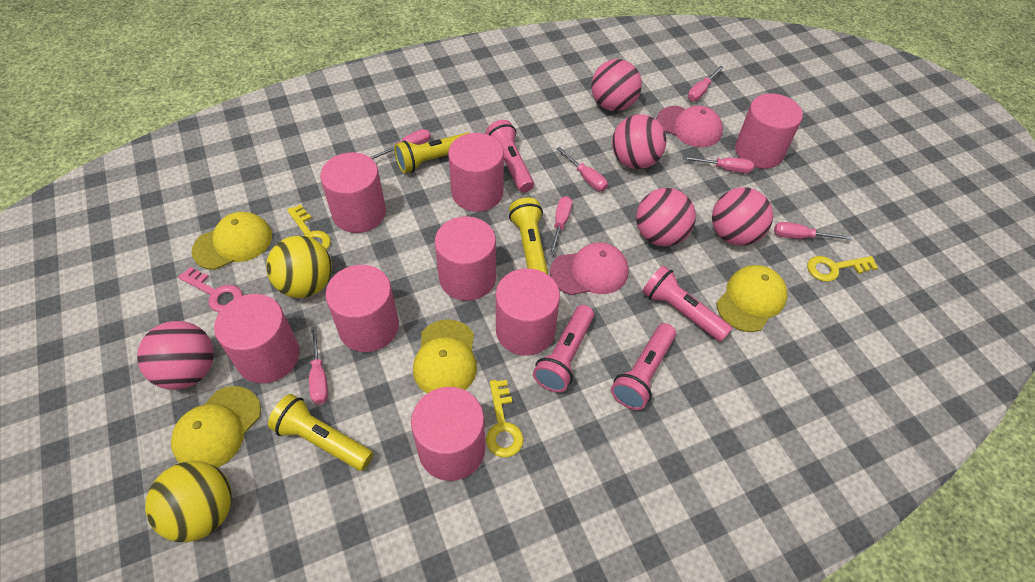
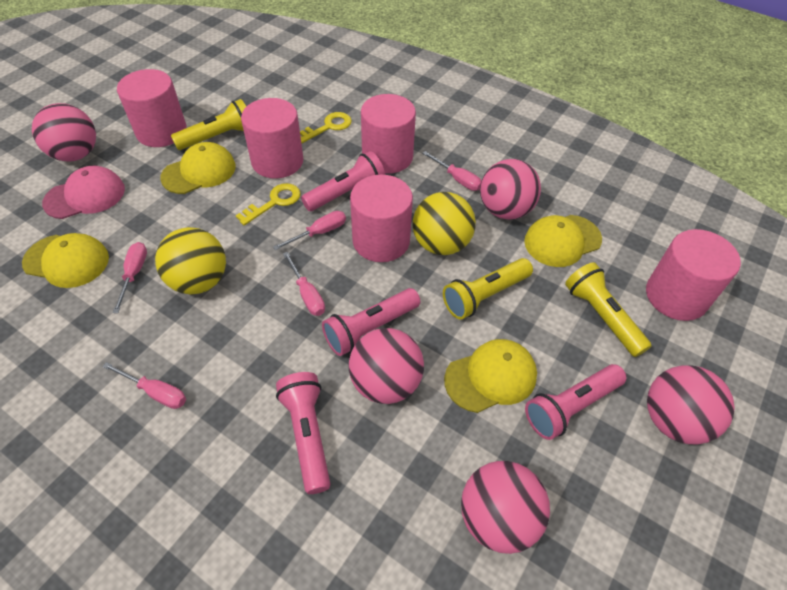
pink cap: [550,242,629,295] [657,106,723,147] = 2 -> [42,166,125,219] = 1
pink cylinder: [214,294,300,384] [320,152,386,233] [325,265,399,352] [411,387,485,481] [435,216,496,301] [448,133,504,212] [496,268,560,356] [735,94,803,169] = 8 -> [117,69,187,147] [241,98,303,178] [350,175,413,262] [361,94,416,174] [646,229,741,321] = 5
pink key: [178,267,243,312] = 1 -> none = 0
pink screwdriver: [309,327,328,404] [370,129,431,160] [549,196,572,255] [557,147,608,191] [683,156,754,173] [688,66,724,101] [774,222,852,240] = 7 -> [102,362,186,409] [112,242,147,313] [273,211,346,250] [283,252,325,316] [422,151,482,191] = 5
yellow key: [287,204,331,250] [486,380,524,457] [807,256,878,282] = 3 -> [236,183,301,226] [300,112,352,144] = 2

